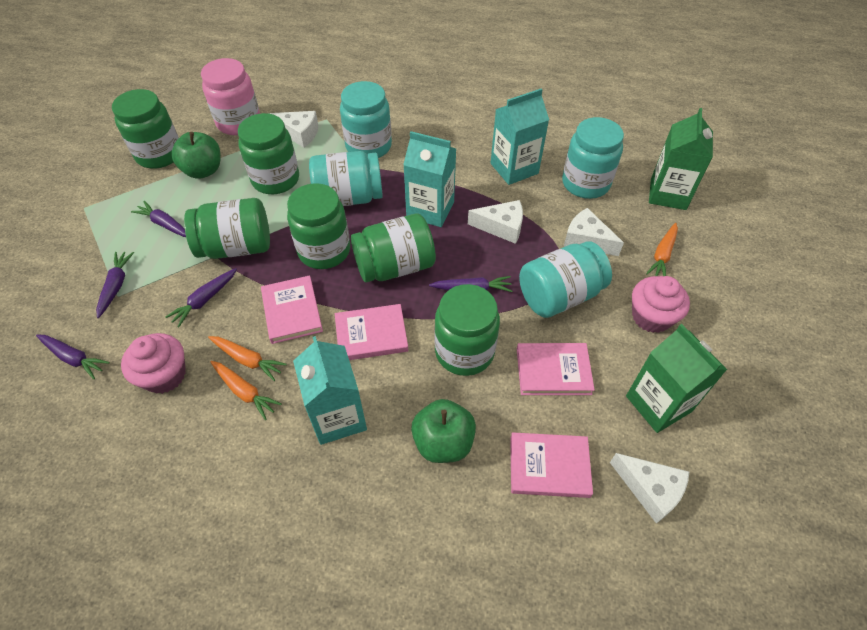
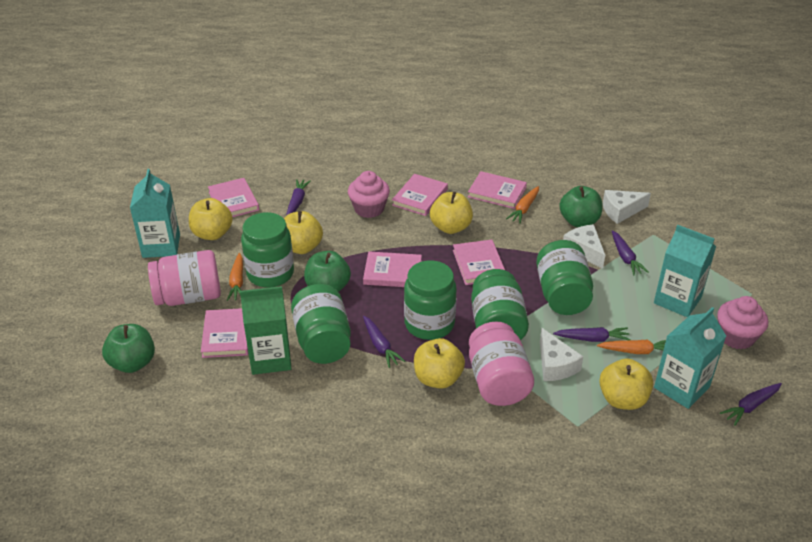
green apple: [171,132,221,179] [411,399,476,463] = 2 -> [102,324,155,373] [304,251,351,292] [559,186,602,227] = 3
green carton: [626,324,727,433] [649,108,713,210] = 2 -> [240,286,292,375] = 1
green jar: [112,89,179,169] [184,198,270,259] [238,113,299,194] [287,183,350,269] [351,214,436,283] [434,284,500,376] = 6 -> [241,212,294,288] [291,284,351,364] [404,260,457,340] [471,269,529,340] [536,240,593,315] = 5
pink book: [261,275,323,344] [335,304,408,360] [510,432,593,498] [517,343,595,395] = 4 -> [201,308,248,358] [208,178,259,217] [363,252,422,287] [392,174,448,216] [453,240,505,285] [468,171,527,209] = 6
pink jar: [201,58,260,135] = 1 -> [148,250,221,306] [469,321,534,406] = 2
turquoise jar: [309,151,383,206] [340,81,392,158] [519,241,612,318] [562,117,624,199] = 4 -> none = 0
white cheese: [269,111,318,148] [468,200,523,244] [564,208,624,256] [610,453,689,524] = 4 -> [540,328,583,381] [563,224,605,269] [603,190,651,224] = 3
yellow apple: none = 0 -> [189,198,233,240] [284,211,323,254] [414,338,465,389] [430,192,473,234] [599,359,653,410] = 5

